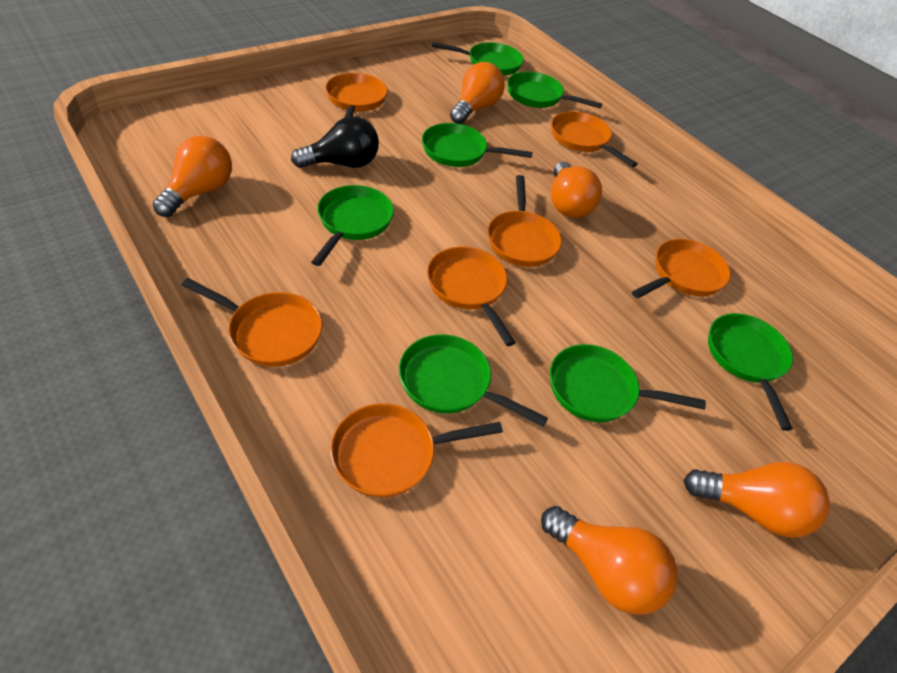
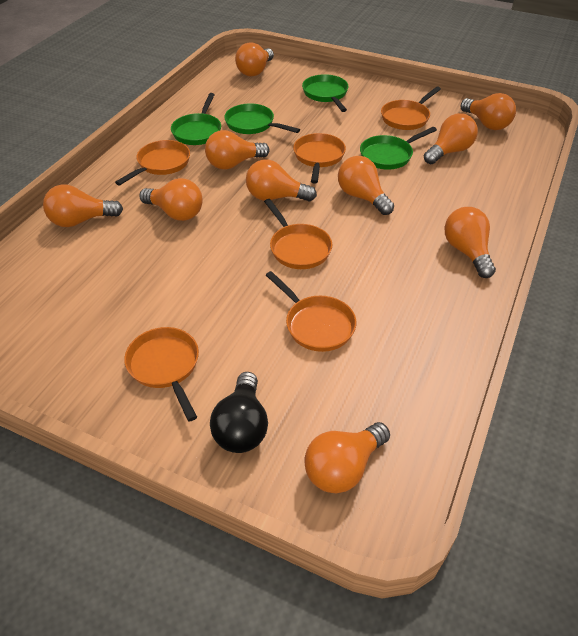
green pan: [311,185,394,266] [399,334,548,427] [422,123,533,167] [432,42,524,76] [507,71,602,108] [550,344,706,422] [708,313,793,431] = 7 -> [171,93,221,145] [224,103,300,134] [302,74,349,112] [360,127,437,170] = 4
orange light bulb: [152,136,232,217] [450,62,505,124] [541,506,678,615] [551,162,602,218] [684,462,830,538] = 5 -> [43,185,123,227] [139,178,202,221] [205,130,270,169] [235,42,274,77] [246,159,317,202] [304,422,390,493] [338,156,394,215] [424,113,478,164] [445,207,496,278] [460,93,516,130] = 10
orange pan: [182,278,323,367] [325,73,387,118] [331,403,503,498] [427,247,516,346] [487,175,562,267] [551,111,638,167] [632,239,731,299] = 7 -> [115,140,190,185] [124,327,199,422] [264,199,332,269] [266,271,356,352] [293,133,346,184] [381,87,441,130] = 6

